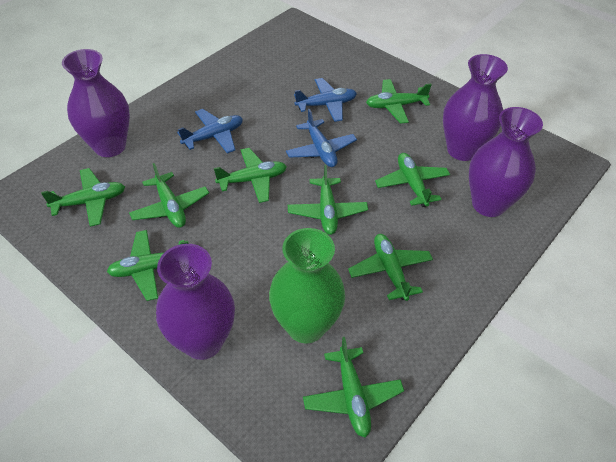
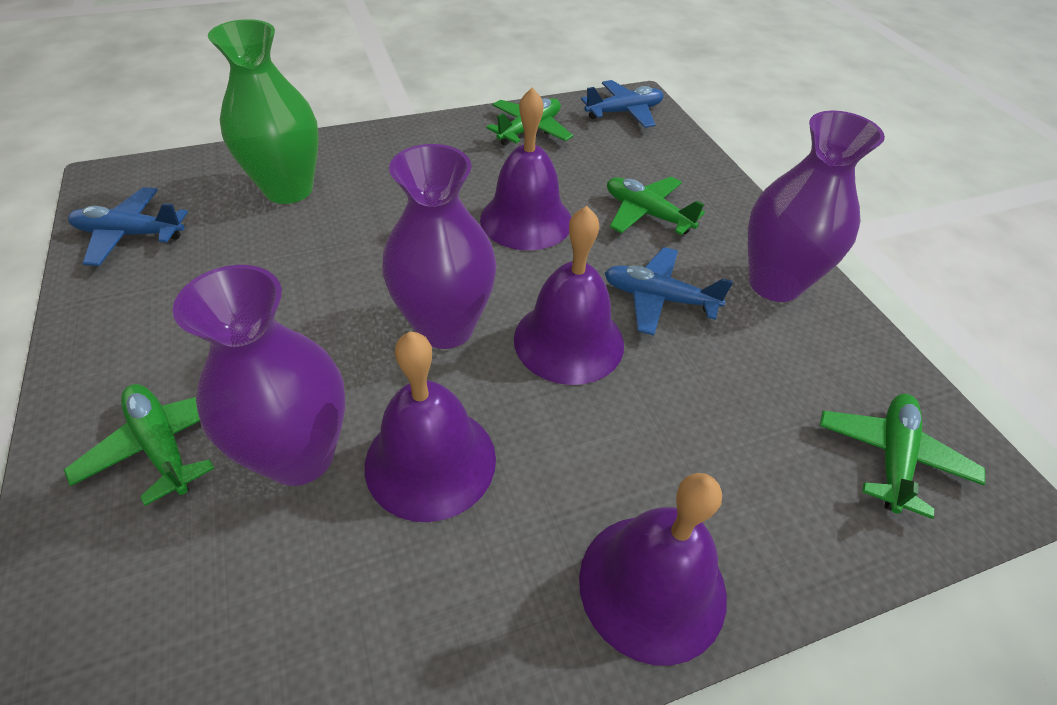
green plane: [41,168,125,227] [107,230,188,301] [129,163,209,228] [214,148,287,203] [288,165,368,235] [303,337,404,437] [348,234,433,301] [366,79,432,124] [375,153,450,207] = 9 -> [64,384,214,506] [486,98,573,146] [607,177,705,235] [820,394,985,519] = 4
purple bell: none = 0 -> [365,331,496,522] [480,87,572,251] [514,206,624,385] [579,473,727,666] = 4
purple vase: [62,49,130,157] [156,244,235,360] [443,54,508,161] [469,107,543,217] = 4 -> [173,265,345,486] [382,144,497,349] [748,111,885,302] = 3

